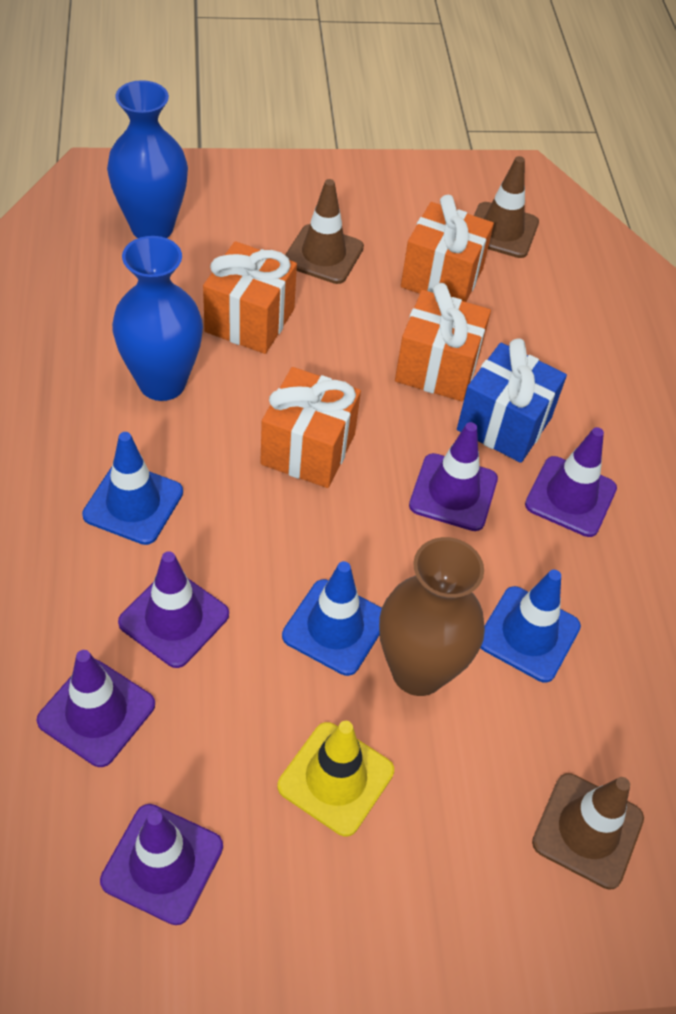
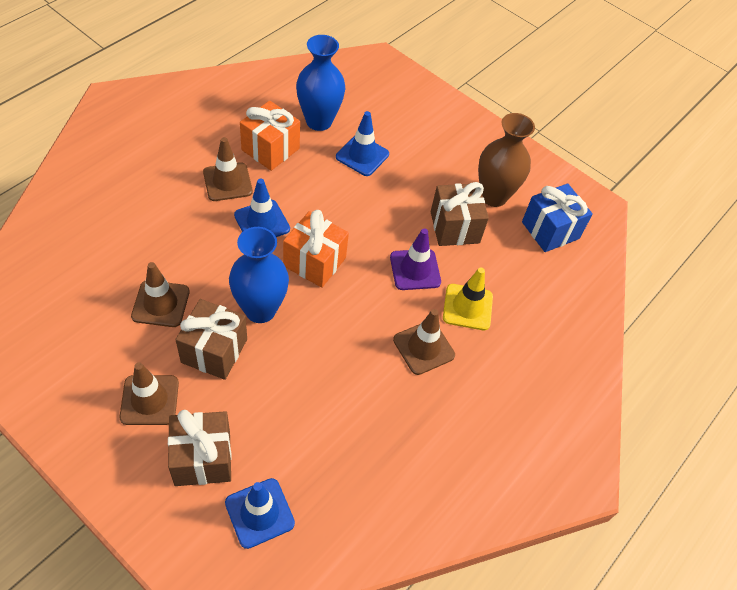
brown gift: none = 0 -> [168,410,232,486] [175,299,247,380] [431,182,489,246] = 3
brown traffic cone: [285,179,364,284] [474,156,539,258] [532,773,644,890] = 3 -> [120,363,179,425] [131,262,190,327] [203,137,253,201] [393,309,455,375] = 4
orange gift: [203,241,297,354] [260,367,361,488] [395,283,491,401] [401,195,494,302] = 4 -> [240,101,300,171] [283,210,349,288] = 2
purple traffic cone: [36,650,155,767] [100,804,223,925] [118,551,229,668] [409,422,498,531] [525,427,617,537] = 5 -> [390,229,441,290] = 1

